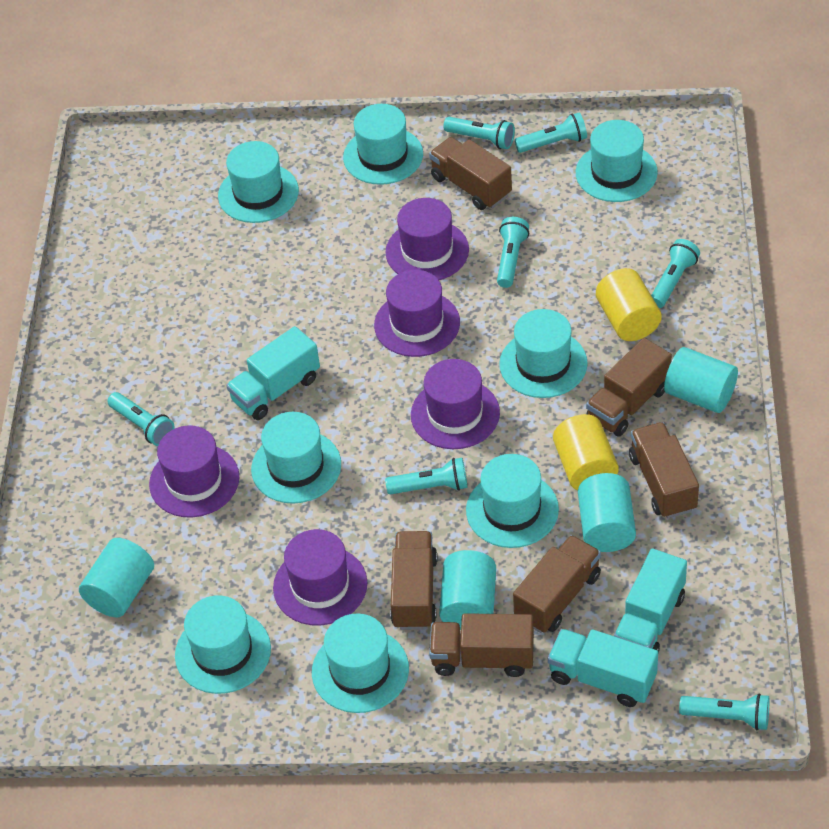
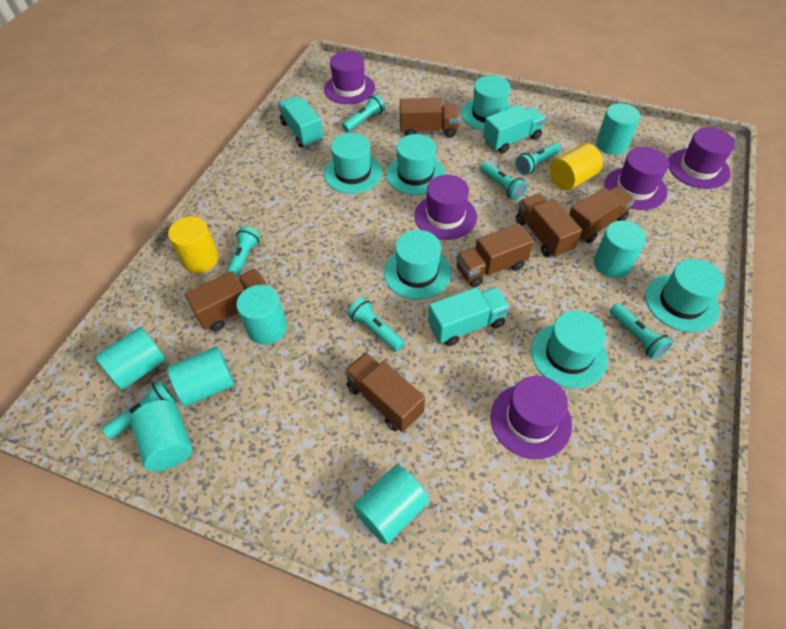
turquoise cylinder: [79,538,154,618] [439,550,496,630] [578,473,636,552] [664,347,738,413] = 4 -> [95,327,166,390] [130,400,193,472] [167,346,234,406] [236,285,287,345] [353,465,429,545] [594,221,646,278] [596,103,640,155] = 7
turquoise hat: [175,595,271,694] [218,141,299,223] [251,412,341,504] [312,613,409,713] [343,104,423,185] [466,454,559,548] [499,309,588,398] [576,120,658,202] = 8 -> [324,133,382,194] [384,230,451,300] [386,134,445,195] [461,75,512,131] [531,311,607,388] [645,259,725,332] = 6

